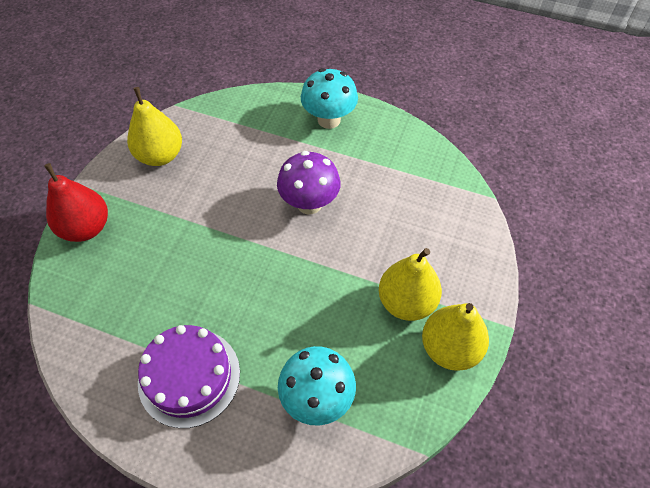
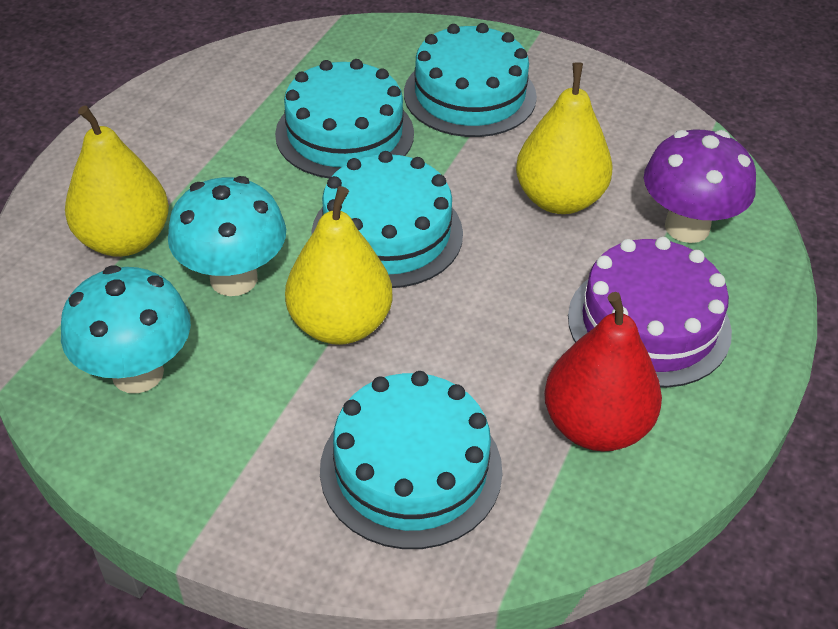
turquoise cake: none = 0 -> [275,59,414,178] [311,151,463,288] [320,371,502,549] [404,23,537,137] = 4

